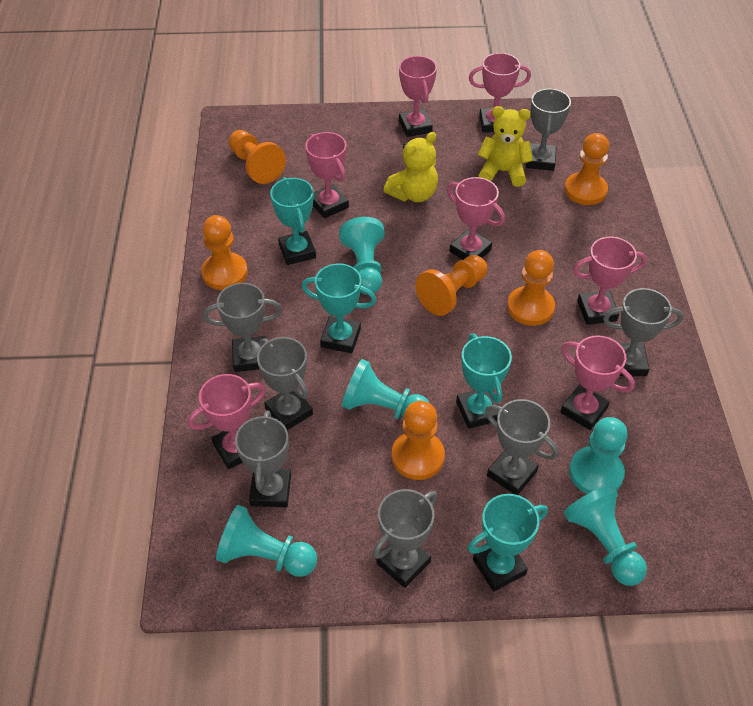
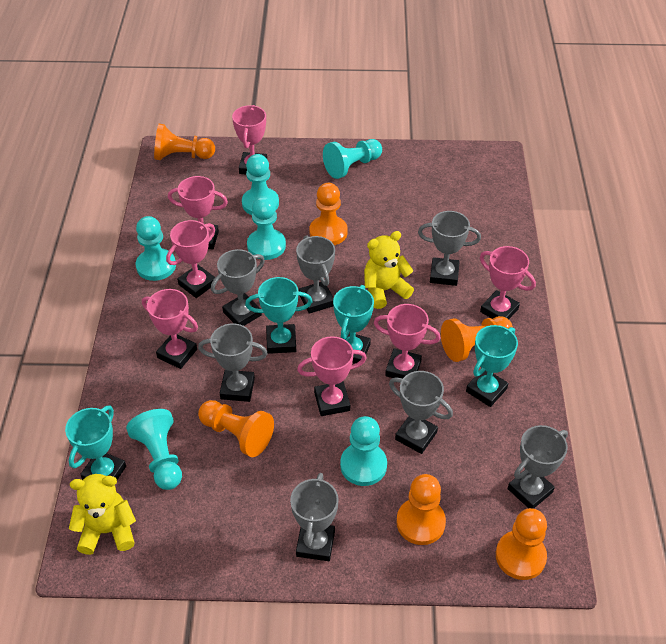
turquoise pawn: [216,505,317,577] [339,217,385,295] [342,359,429,419] [564,485,647,586] [569,417,628,494] = 5 -> [126,409,182,490] [136,216,176,281] [242,154,279,215] [247,196,286,260] [323,139,382,179] [340,416,387,486] = 6

